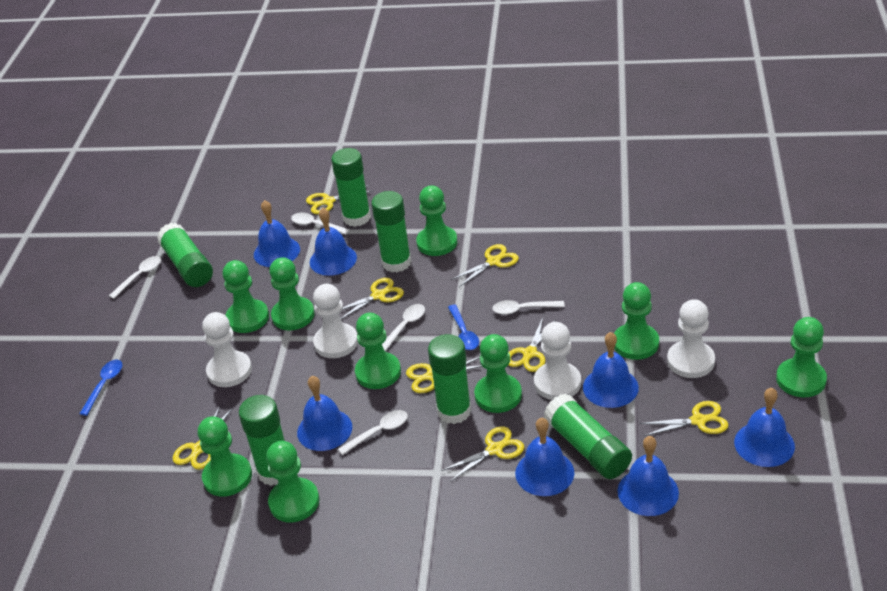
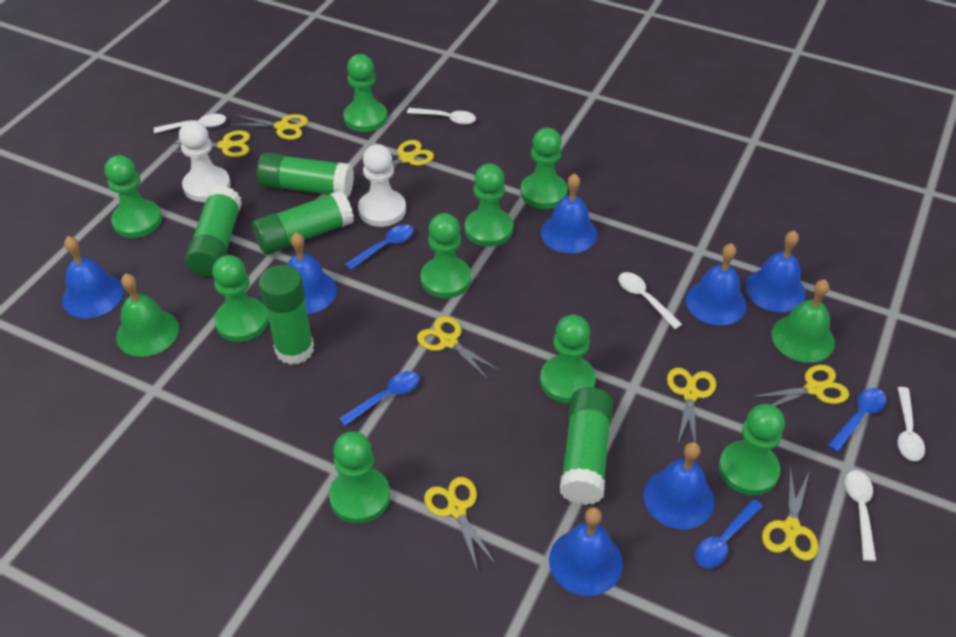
blue spoon: [79,360,122,416] [448,304,479,350] = 2 -> [339,371,419,426] [345,225,414,270] [695,499,763,568] [827,388,886,452] = 4
green bell: none = 0 -> [116,273,179,357] [771,279,835,363] = 2
green glue stick: [157,223,213,287] [239,395,285,486] [331,148,371,227] [371,191,411,272] [428,334,472,424] [544,393,632,479] = 6 -> [185,186,242,277] [252,190,354,255] [257,153,354,198] [259,265,314,365] [560,387,613,505] = 5
white pawn: [202,312,252,387] [313,284,358,358] [534,322,581,400] [667,299,715,378] = 4 -> [179,121,231,202] [358,144,406,227] = 2

